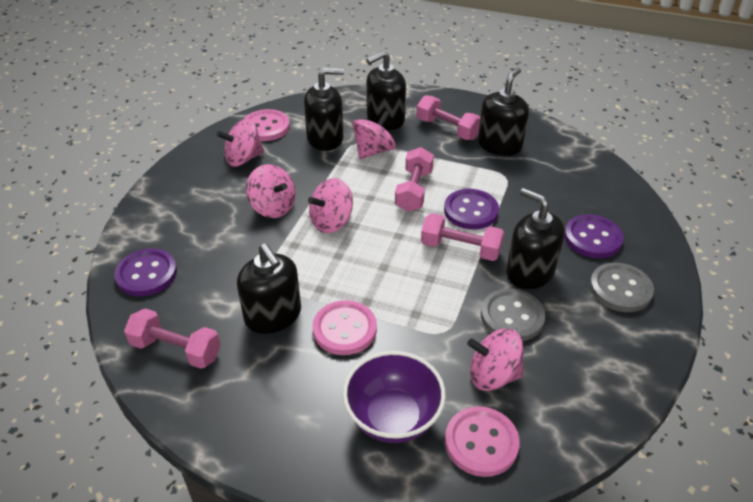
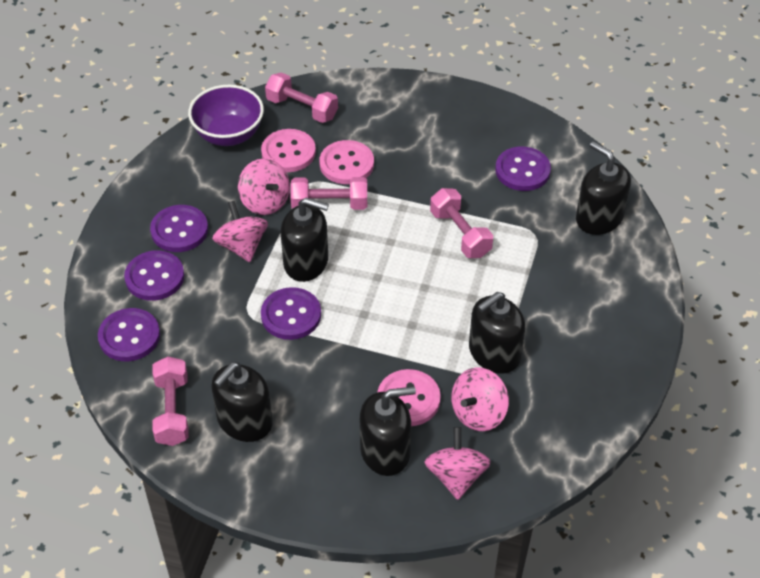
grey button: [481,288,545,341] [590,262,654,312] = 2 -> none = 0
pink spinning top: [216,119,264,167] [246,164,296,218] [308,178,353,233] [352,111,396,159] [467,328,524,391] = 5 -> [212,201,268,262] [238,159,290,215] [424,427,491,500] [451,367,509,431] = 4
purple button: [114,248,177,297] [444,189,499,229] [564,215,624,258] = 3 -> [98,308,160,361] [124,250,184,301] [150,205,208,252] [261,287,321,340] [495,147,551,191] = 5

